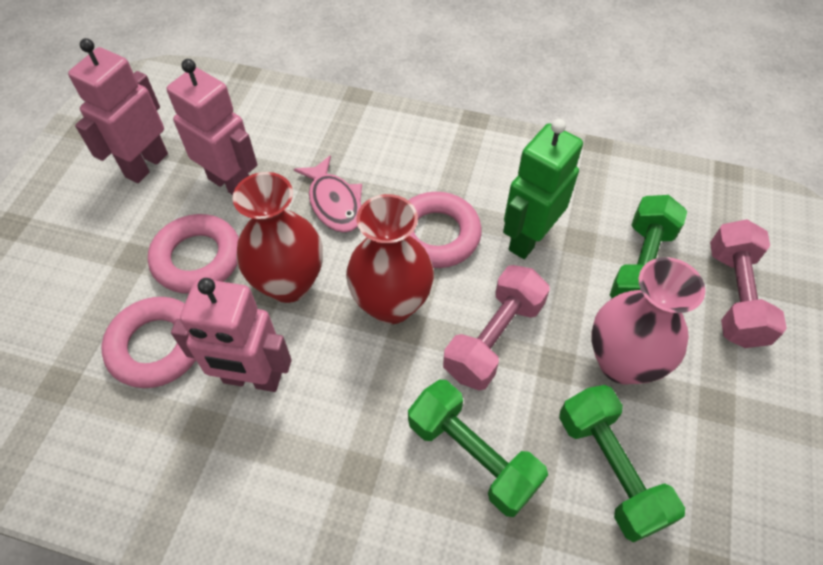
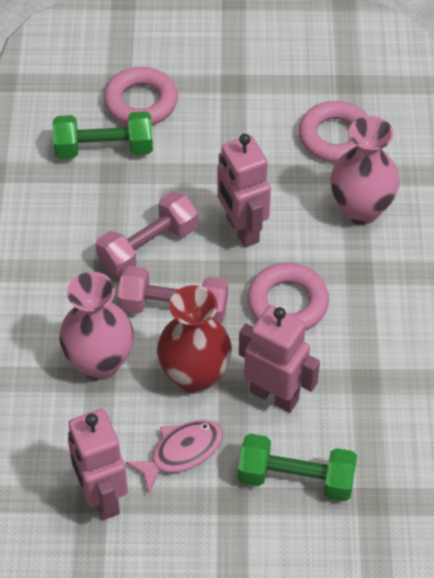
green dumbbell: [408,380,548,517] [559,385,685,542] [610,195,687,298] = 3 -> [53,111,153,159] [238,434,357,501] = 2
green robot: [503,119,583,259] = 1 -> none = 0
pink vase: [591,257,705,385] = 1 -> [59,272,134,380] [330,116,400,225] = 2
red vase: [233,172,323,303] [346,194,434,324] = 2 -> [157,285,232,393] = 1

